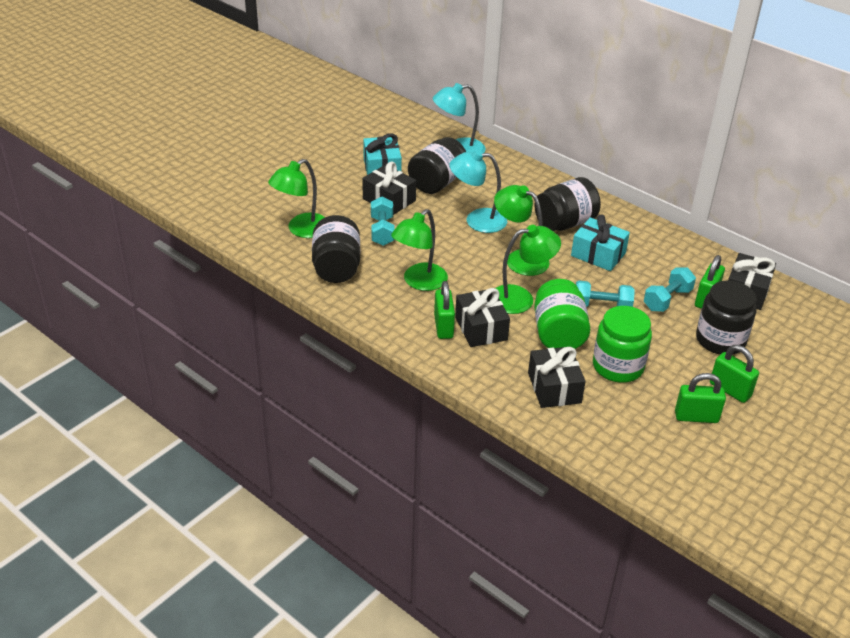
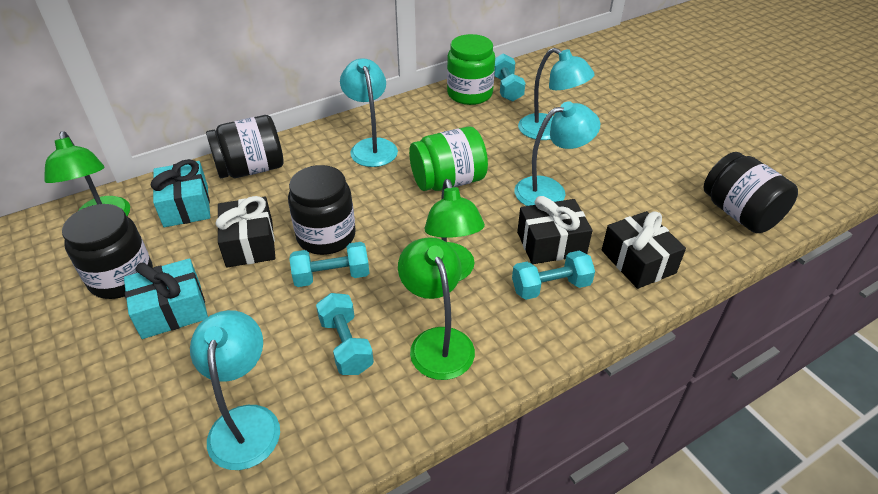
black gift: [362,162,416,215] [455,288,510,347] [528,347,586,408] [728,253,776,310] = 4 -> [216,196,275,268] [517,196,593,264] [602,211,686,289] = 3
green lamp: [268,159,325,238] [391,209,448,291] [494,185,549,276] [495,225,561,314] = 4 -> [44,131,130,216] [398,237,475,380] [424,179,485,281] = 3
green padlock: [434,281,455,339] [675,373,726,423] [695,255,725,309] [710,345,759,403] = 4 -> none = 0
turquoise dumbbell: [371,197,395,246] [576,281,635,307] [644,267,696,312] = 3 -> [290,242,369,287] [316,293,374,375] [494,54,525,102] [512,250,595,300] = 4
turquoise lamp: [433,83,486,153] [450,150,507,233] = 2 -> [190,310,280,470] [340,58,398,167] [514,101,600,206] [518,48,595,140] = 4

